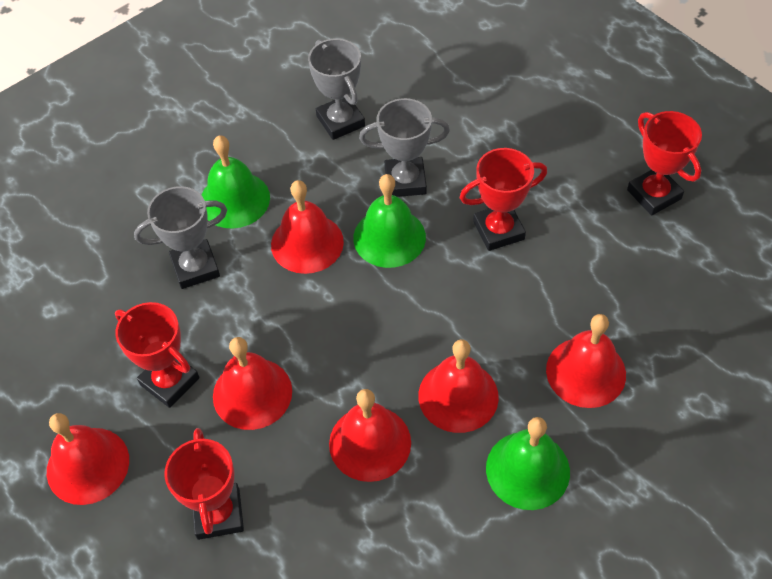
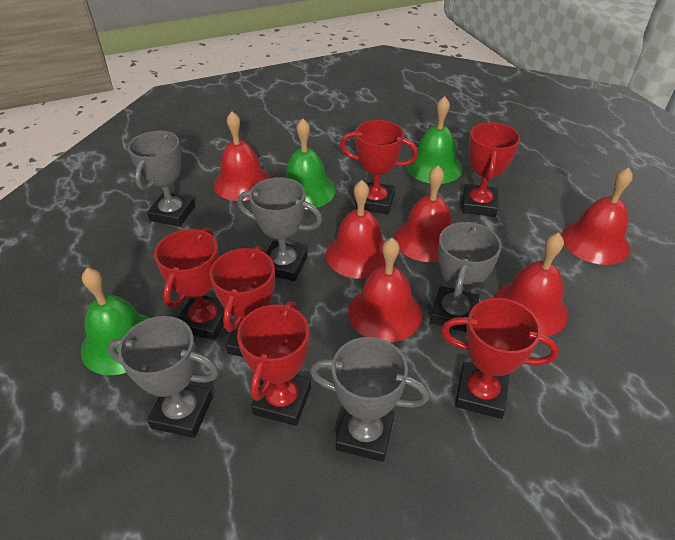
grey trophy: [134,186,227,289] [308,38,365,140] [359,98,450,197] = 3 -> [107,316,219,438] [128,131,195,227] [237,177,322,281] [310,337,430,462] [430,221,502,332] = 5
red trophy: [115,302,199,408] [164,428,244,540] [460,148,547,251] [627,111,702,215] = 4 -> [154,228,225,340] [209,246,275,357] [237,301,311,426] [340,120,418,214] [441,298,559,419] [462,122,520,217] = 6

